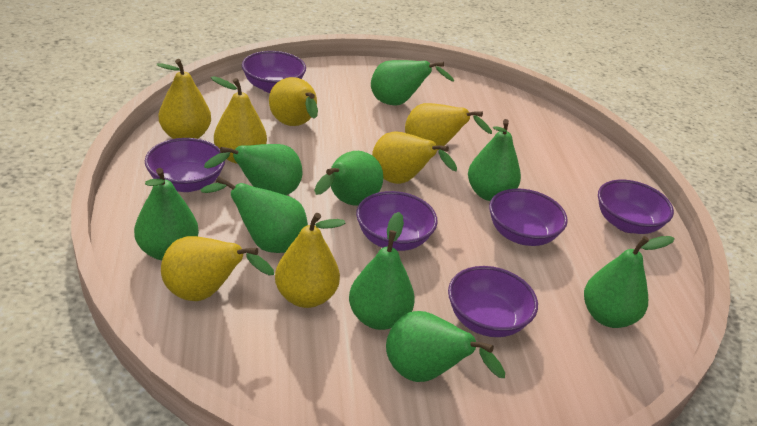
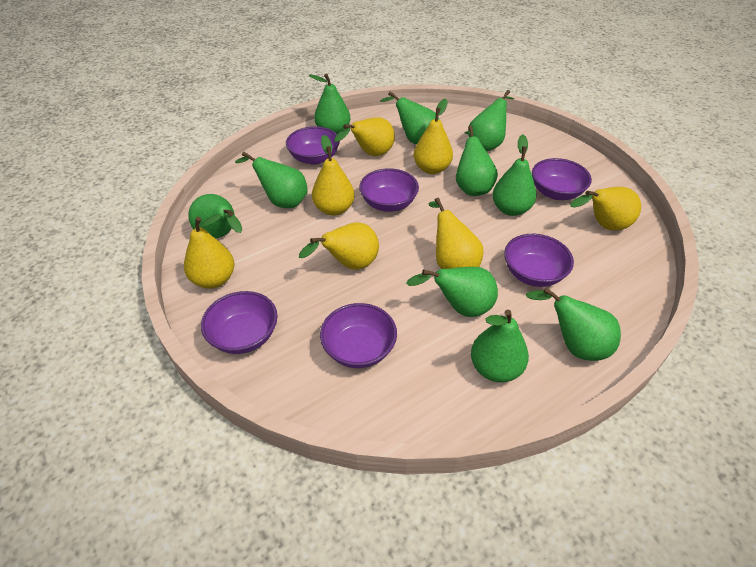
green pear: [134,168,199,260] [201,176,308,253] [204,144,302,195] [314,151,383,206] [349,212,415,330] [371,60,454,106] [386,311,505,382] [468,119,521,201] [584,236,675,328] = 9 -> [188,194,242,239] [235,152,307,208] [309,74,350,134] [380,91,439,144] [406,267,498,317] [456,125,498,196] [468,90,514,151] [471,310,529,382] [492,134,537,216] [526,288,621,361] = 10

